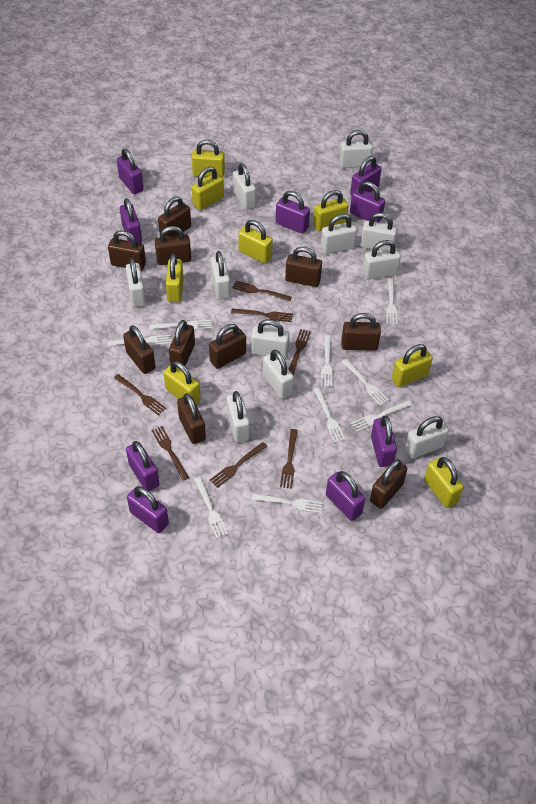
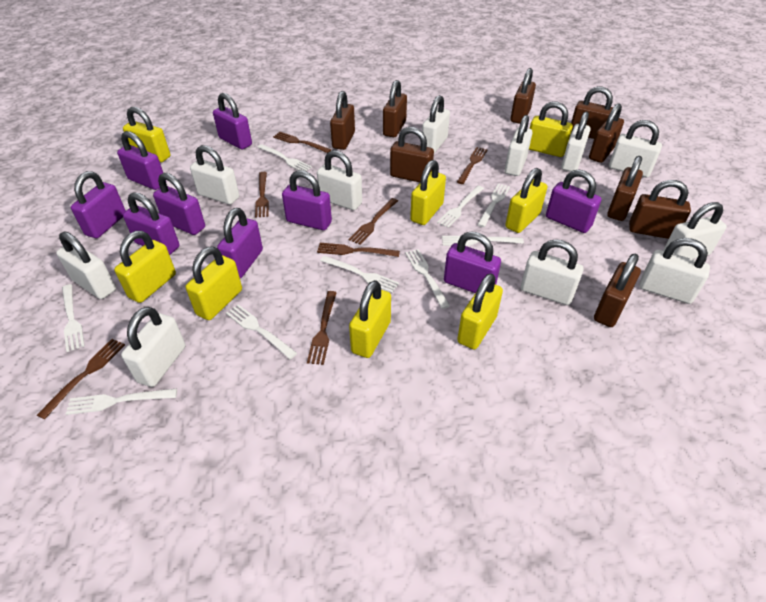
brown padlock: [108,230,146,271] [123,325,155,374] [155,226,191,265] [158,197,191,237] [169,320,195,366] [177,393,206,444] [209,324,246,369] [285,247,322,287] [341,313,381,351] [370,459,407,509] = 10 -> [330,91,355,150] [383,80,407,137] [390,127,434,183] [510,68,536,124] [571,87,613,139] [589,103,624,163] [594,254,641,327] [607,156,643,221] [629,180,691,239] = 9

